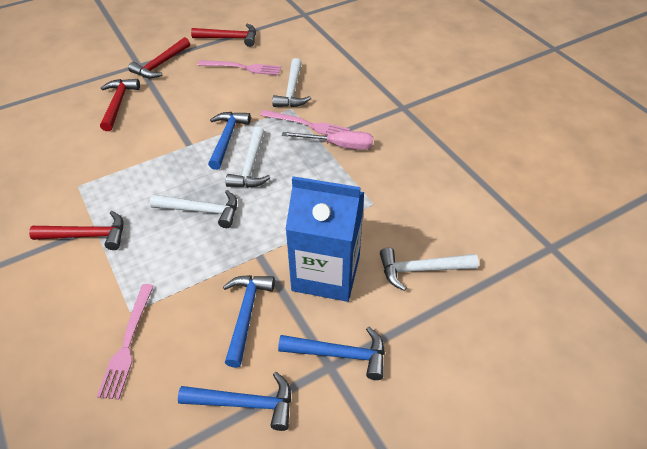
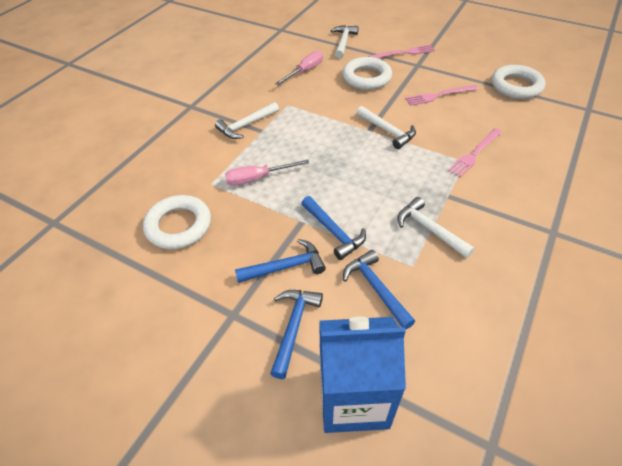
pink screwdriver: [282,131,373,150] = 1 -> [225,160,309,186] [275,51,323,85] = 2
red hammer: [29,211,123,250] [100,79,140,131] [128,37,190,79] [191,24,256,47] = 4 -> none = 0
white ring: none = 0 -> [143,195,211,249] [342,57,392,90] [492,65,546,99] = 3

